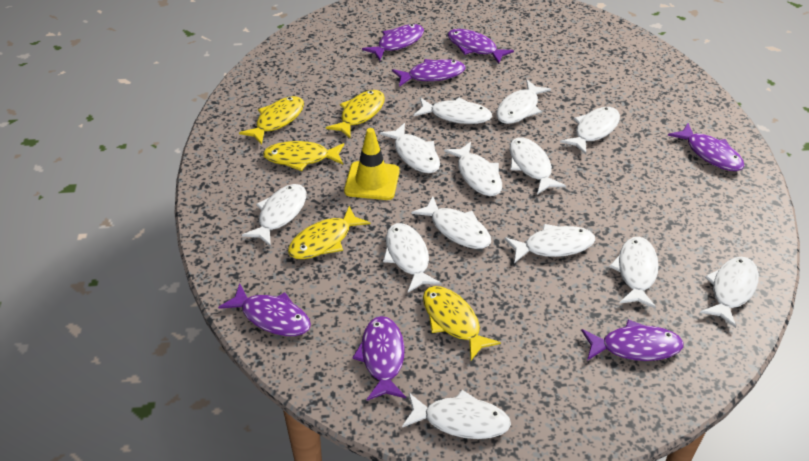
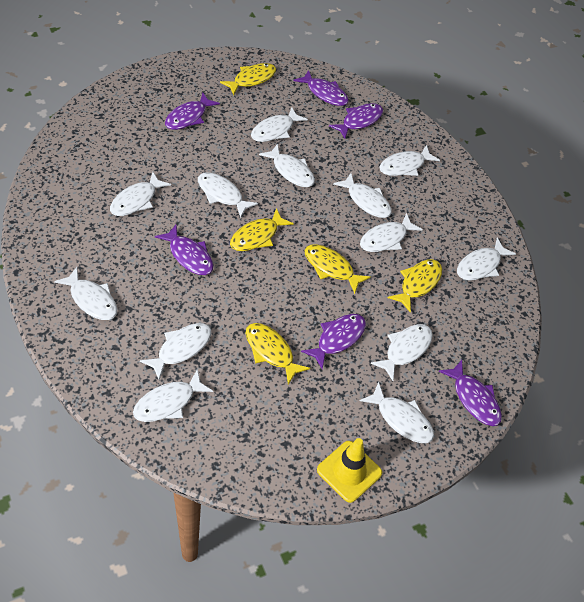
purple fish: [218,283,311,336] [352,316,406,400] [362,24,424,60] [392,59,465,87] [448,29,514,64] [581,319,684,361] [668,123,744,171] = 7 -> [155,225,214,275] [165,93,220,130] [294,70,349,106] [301,314,366,369] [329,103,383,139] [438,360,502,426] = 6

